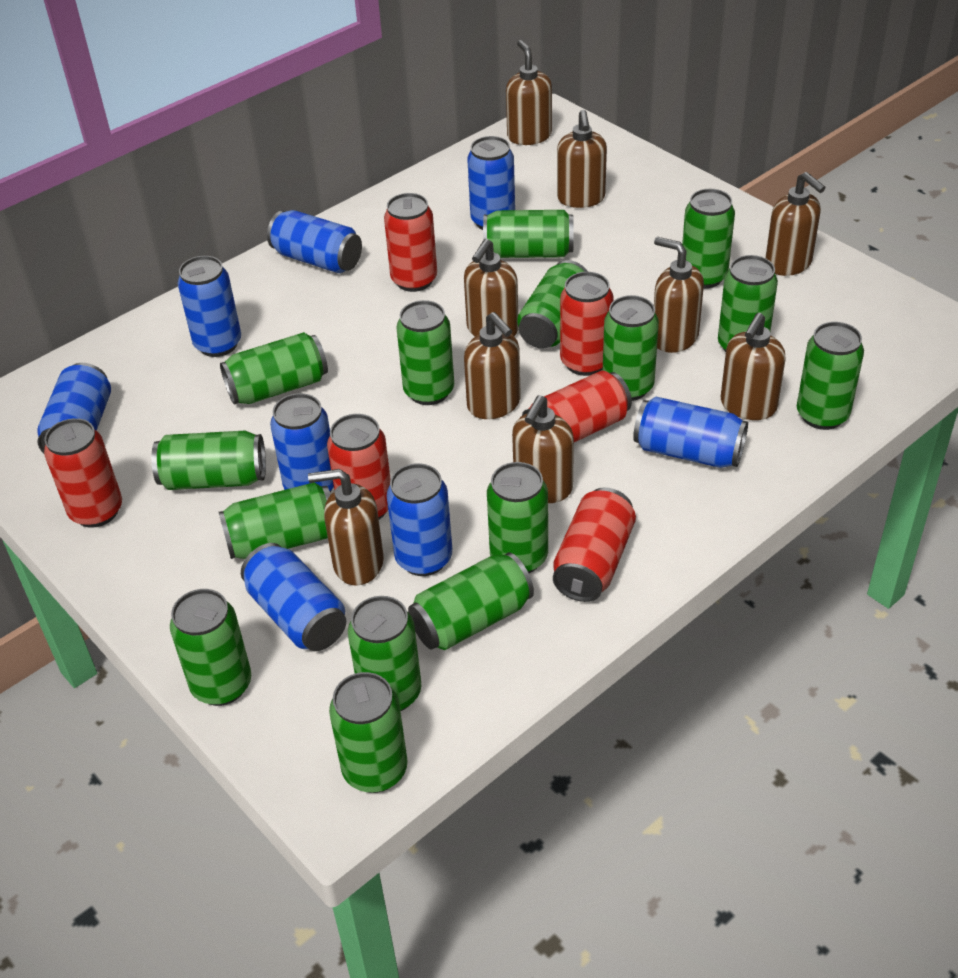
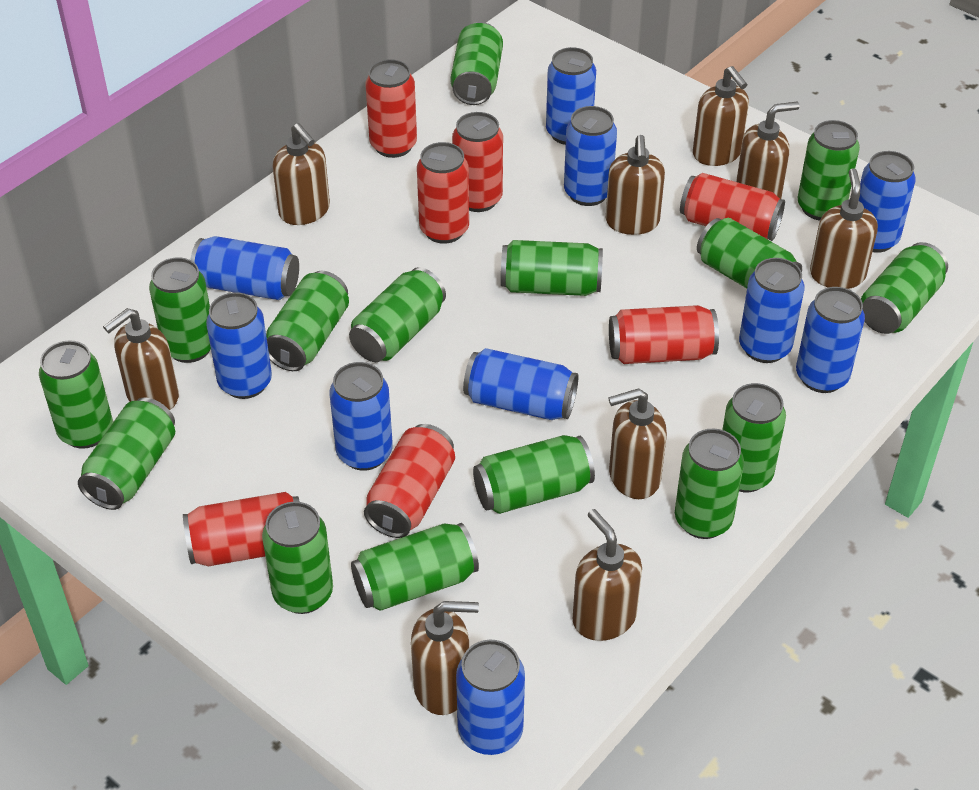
blue can: [37,363,111,453] [178,256,241,357] [241,543,346,651] [267,210,362,273] [270,393,334,492] [387,463,452,576] [467,136,515,230] [633,397,748,468] = 8 -> [190,236,299,300] [206,292,272,399] [330,362,393,471] [456,640,525,755] [463,348,578,420] [546,47,596,145] [564,106,617,206] [739,258,804,363] [796,287,865,393] [859,151,916,253] = 10
red can: [44,418,122,528] [327,414,391,520] [384,193,437,292] [522,371,632,442] [553,487,636,602] [560,272,614,376] = 6 -> [183,492,300,566] [364,424,455,538] [365,59,417,158] [417,142,469,244] [452,112,503,212] [609,305,719,364] [680,173,785,241] = 7

